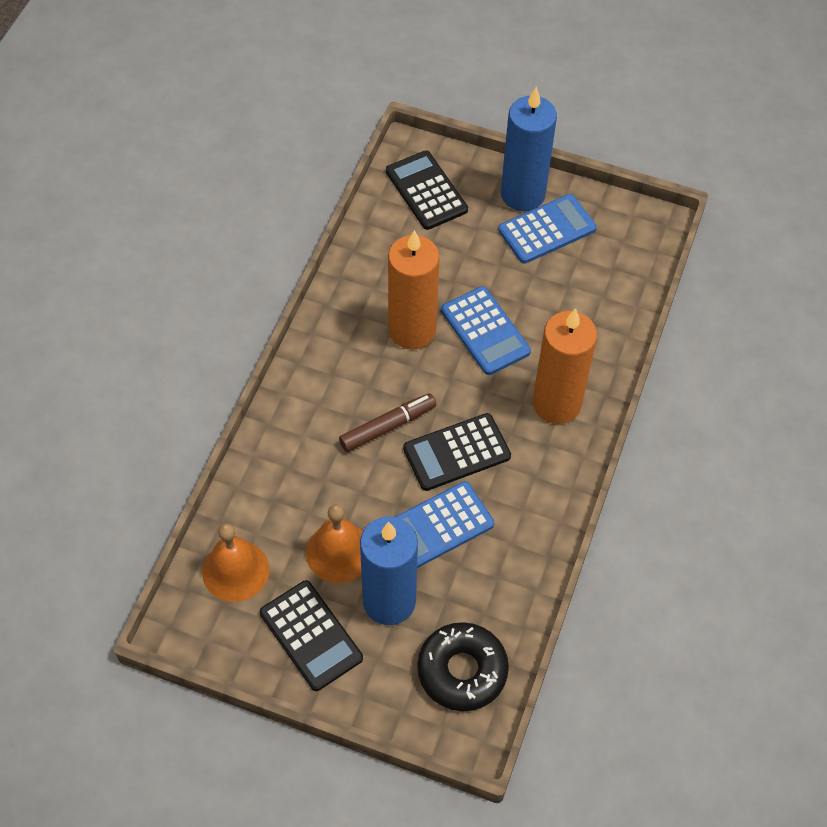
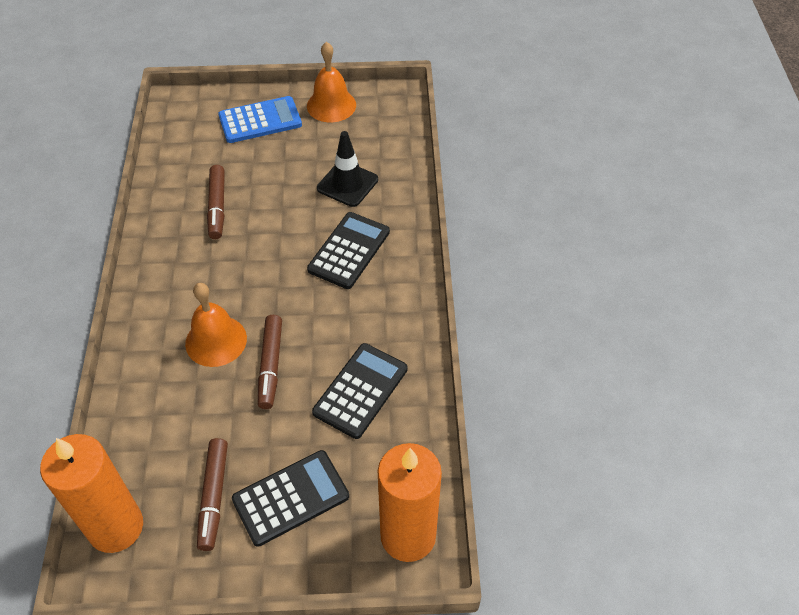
black donut: [417,622,509,711] = 1 -> none = 0
black traffic cone: none = 0 -> [317,131,378,207] = 1
blue calculator: [395,481,494,568] [441,286,531,375] [498,194,597,264] = 3 -> [218,96,302,143] = 1
blue candle: [360,517,418,625] [501,87,557,211] = 2 -> none = 0
brown marker: [339,393,436,452] = 1 -> [197,438,228,551] [207,165,225,239] [258,315,282,409] = 3

